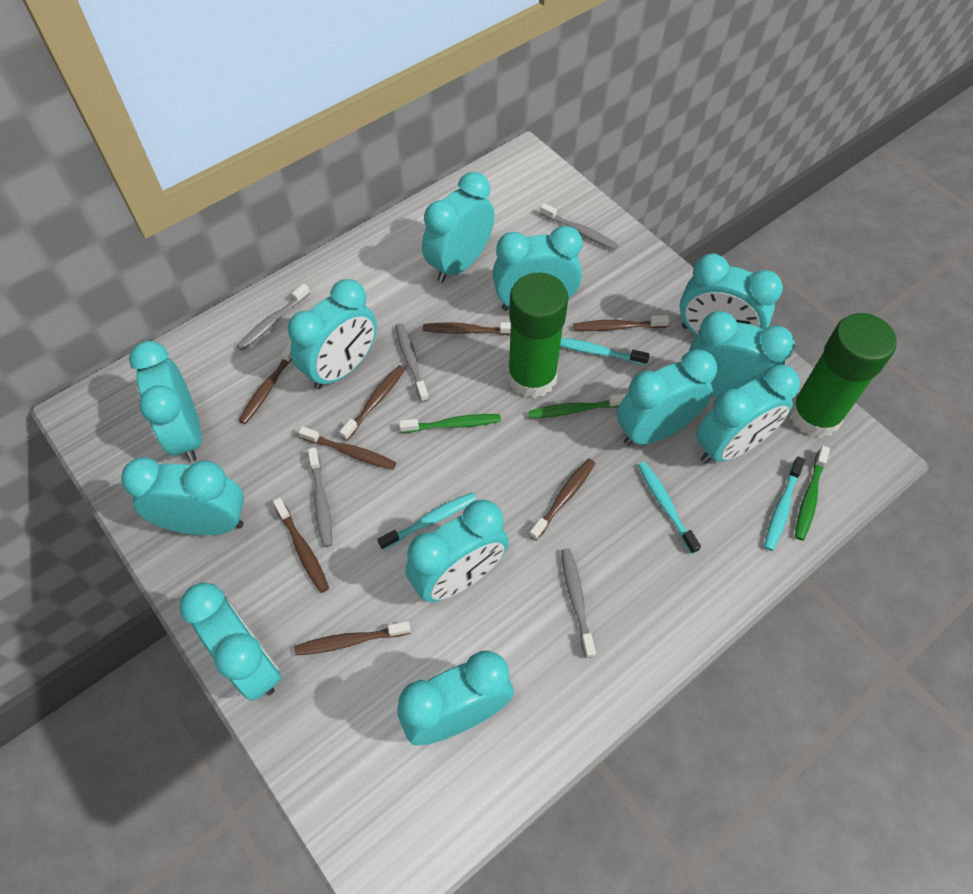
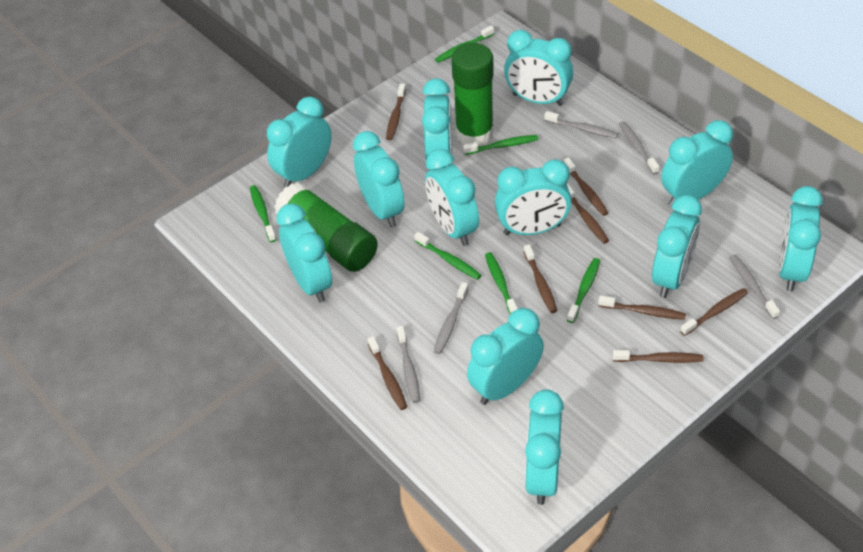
green toothbrush: [399,414,501,433] [528,393,627,418] [795,446,830,541] = 3 -> [250,185,276,242] [414,232,481,280] [435,26,494,63] [463,135,538,155] [485,252,518,314] [567,258,600,323] = 6
turquoise toothbrush: [377,492,476,550] [560,338,650,365] [638,462,701,554] [764,457,805,551] = 4 -> none = 0

